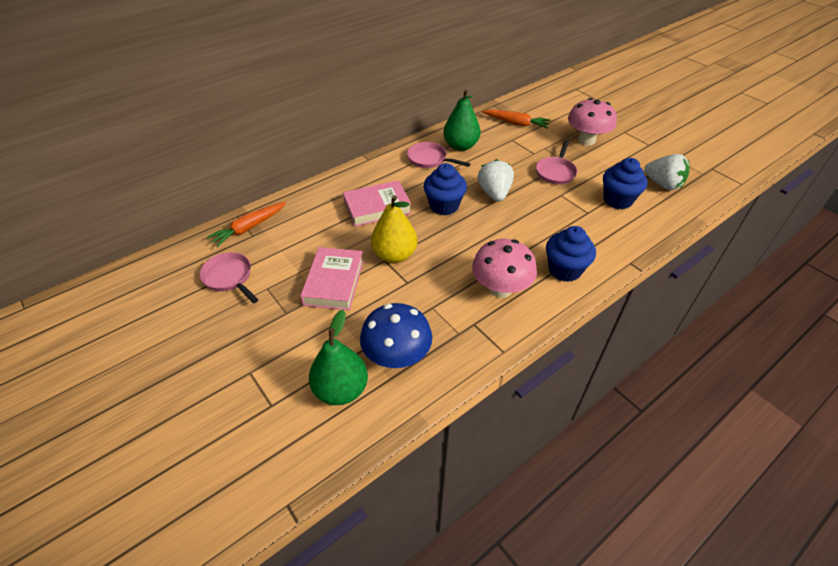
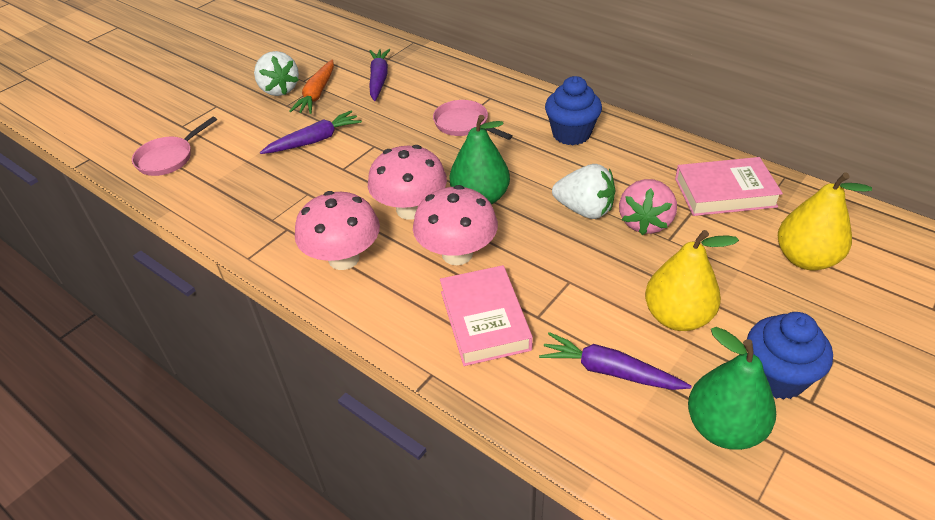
blue cupcake: [424,163,467,215] [546,226,596,282] [603,158,647,209] = 3 -> [545,76,602,145] [747,312,833,400] = 2
blue mushroom: [360,303,432,368] = 1 -> none = 0
orange carrot: [207,202,286,247] [482,110,551,128] = 2 -> [289,60,334,114] = 1
pink mushroom: [472,239,537,298] [568,98,617,145] = 2 -> [295,191,380,270] [368,145,447,220] [413,185,498,265] = 3
pink pan: [200,252,258,303] [407,142,470,168] [536,140,577,185] = 3 -> [132,116,217,176] [433,100,512,140] = 2
pink strawberry: none = 0 -> [619,179,677,235] = 1
purple carrot: none = 0 -> [260,110,362,154] [369,49,390,101] [539,332,692,390] = 3
yellow pear: [371,195,417,263] = 1 -> [645,230,739,331] [778,172,872,270] = 2

